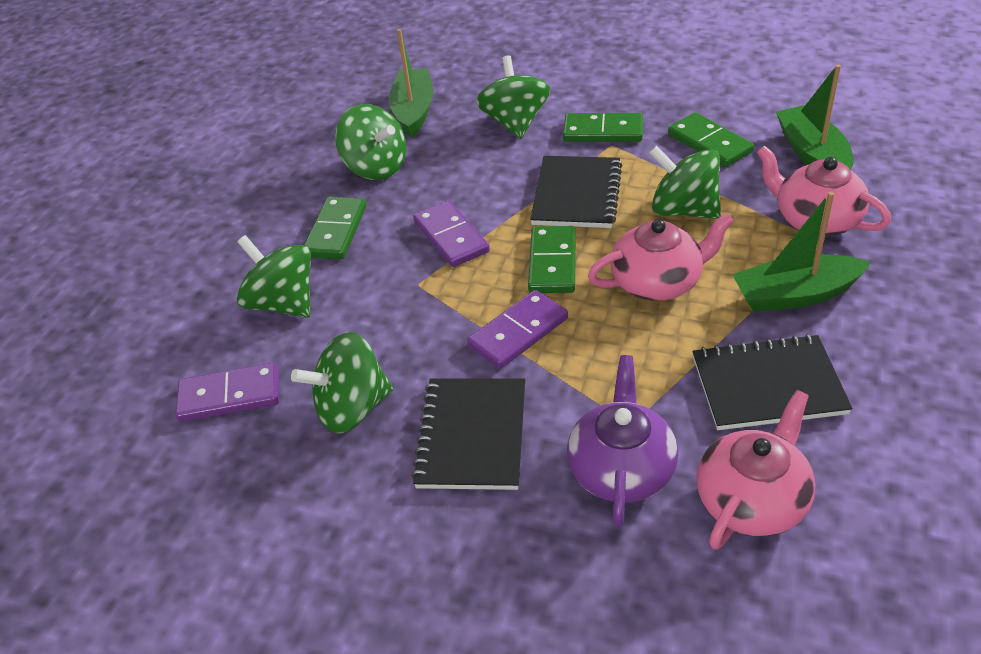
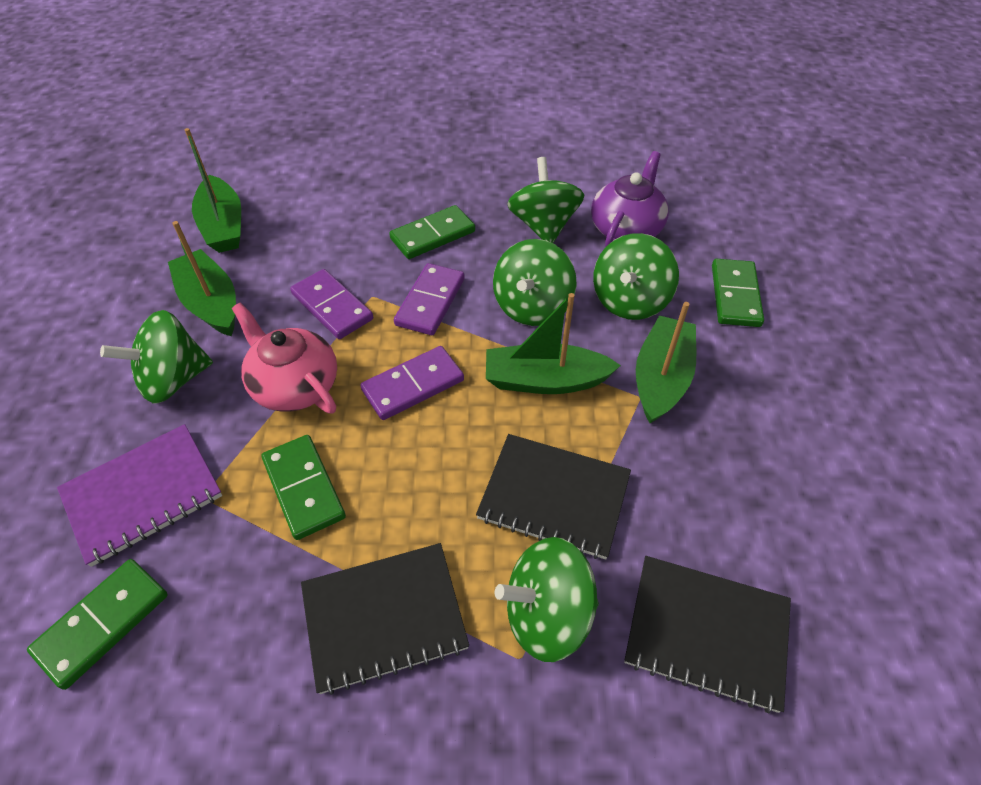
green boat: [389,29,433,138] [732,192,871,312] [776,64,854,170] = 3 -> [168,221,236,336] [185,128,241,253] [486,293,621,394] [636,302,696,423] = 4
pink teapot: [588,213,734,301] [696,390,816,549] [757,145,891,236] = 3 -> [232,303,337,414] = 1
purple notebook: none = 0 -> [57,424,222,567] = 1

